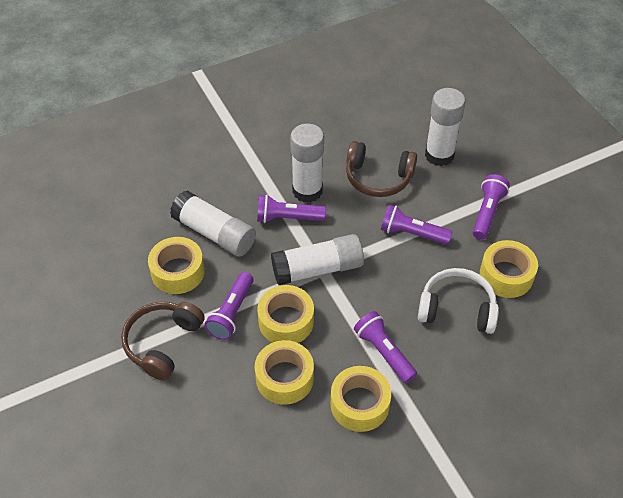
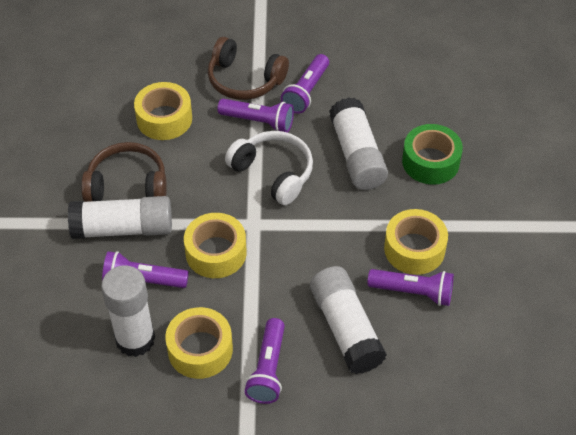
green tape: none = 0 -> [402,124,463,185] = 1
yellow tape: [148,237,205,294] [255,340,314,405] [257,285,314,343] [330,366,391,432] [480,240,538,298] = 5 -> [134,82,192,140] [165,307,233,379] [184,213,247,278] [384,209,448,275] = 4

